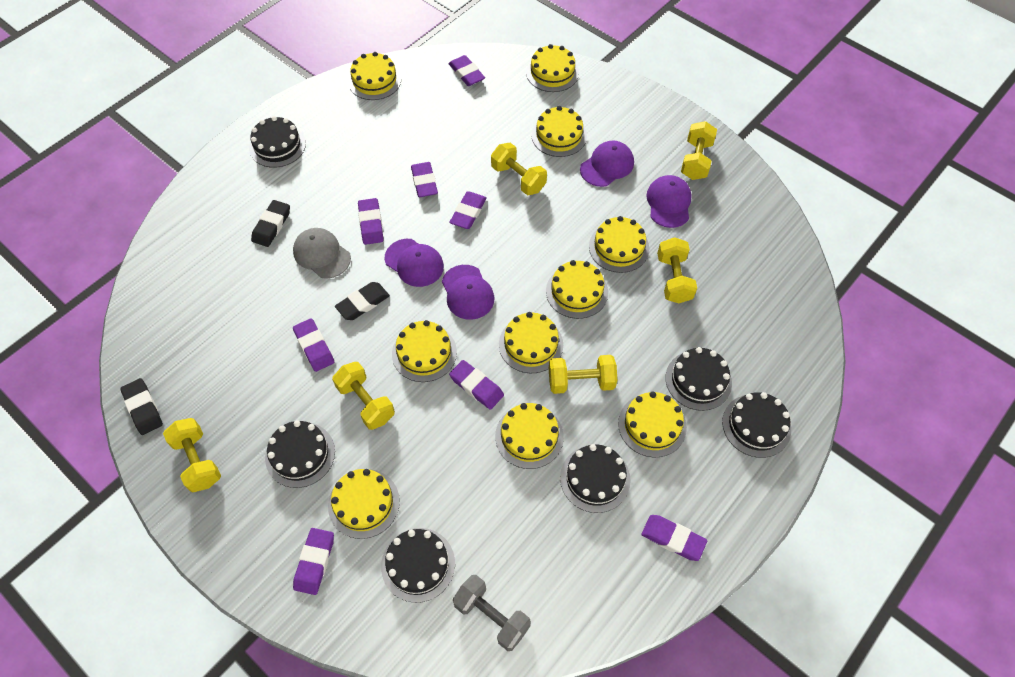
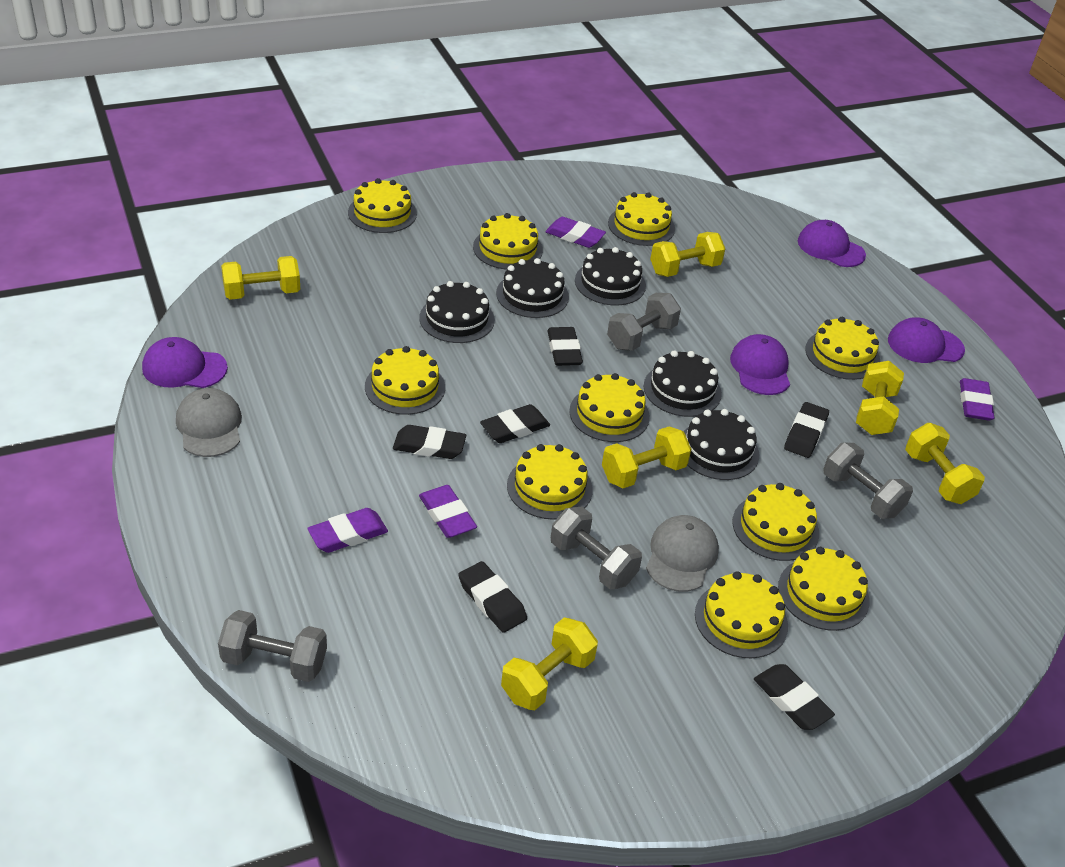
black cake: [249,116,306,168] [265,420,335,488] [381,528,455,603] [560,444,631,513] [666,347,732,411] [722,392,791,458] = 6 -> [419,281,495,343] [496,258,569,318] [575,247,646,305] [644,350,722,417] [683,409,759,480] = 5
black eraser: [120,378,163,435] [251,200,290,247] [335,282,390,320] = 3 -> [393,425,466,459] [458,561,527,633] [480,404,550,443] [548,327,583,366] [754,664,835,730] [784,402,829,458] = 6
grey cap: [293,228,351,279] = 1 -> [176,388,242,457] [646,515,719,592] = 2
grey dumbbell: [453,575,531,651] = 1 -> [218,610,327,682] [551,506,642,589] [607,293,681,351] [823,443,913,519] = 4
purple eraser: [293,318,334,372] [293,528,334,595] [358,198,383,245] [411,162,438,197] [449,55,485,86] [449,191,487,229] [449,360,504,410] [641,515,707,561] = 8 -> [307,508,388,553] [419,485,477,538] [545,217,606,248] [960,378,995,421] = 4

